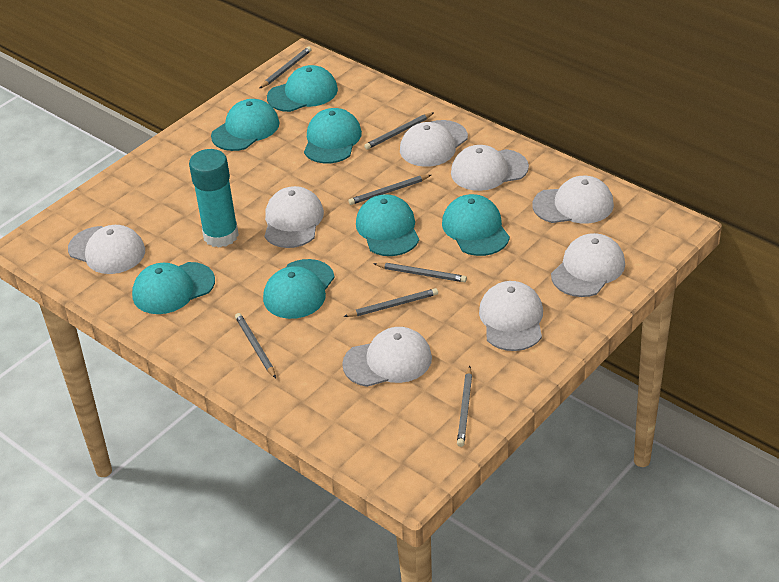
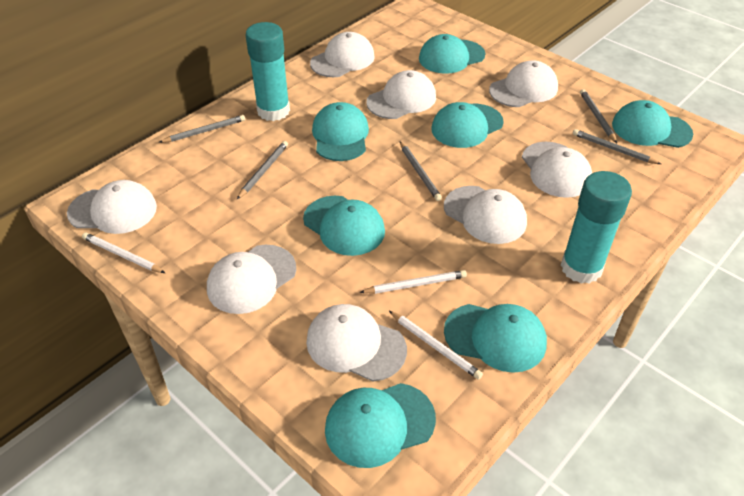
grey pencil: [235,313,276,378] [259,47,312,89] [343,288,438,317] [348,175,431,205] [364,112,434,150] [373,263,467,282] [457,366,472,447] = 7 -> [158,115,245,143] [237,141,288,199] [400,142,442,201] [573,129,661,164] [580,89,617,143] = 5
turquoise glue stick: [189,149,239,248] = 1 -> [246,22,290,121] [561,171,632,284] = 2
white pencil: none = 0 -> [82,233,165,273] [359,270,467,294] [389,311,483,380] = 3

